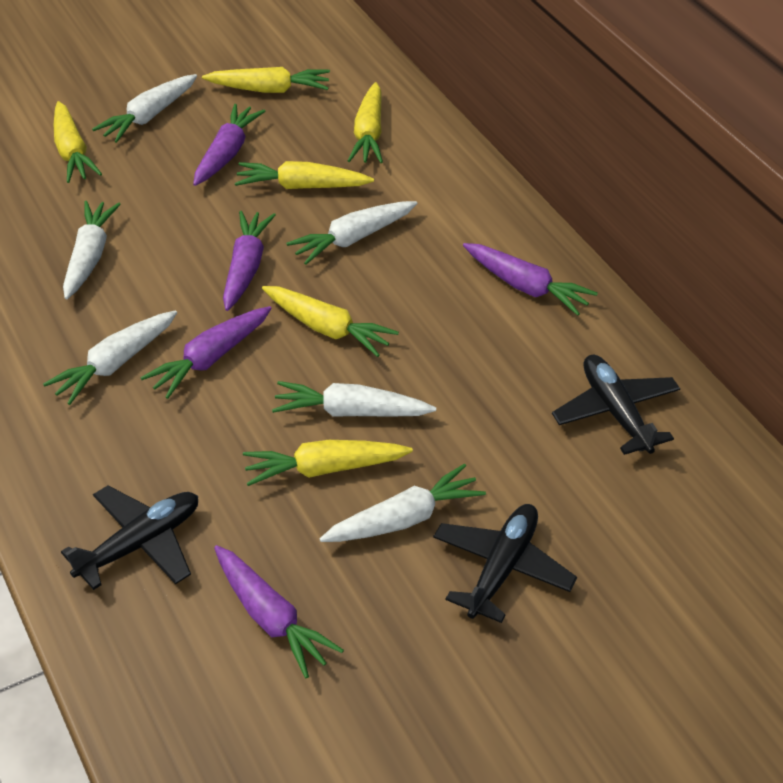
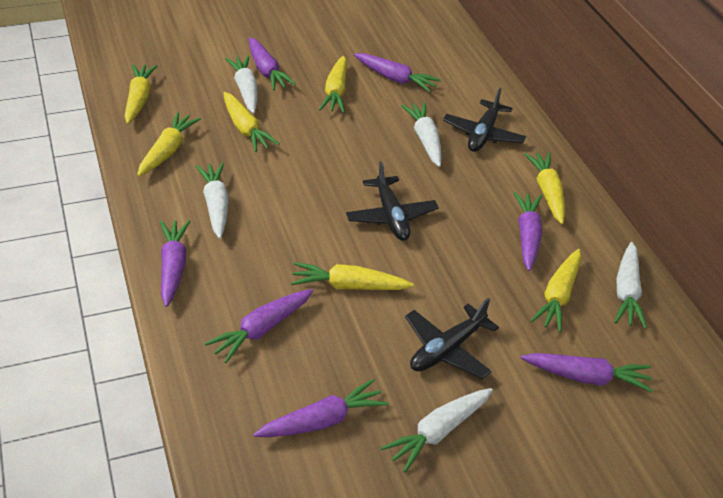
purple carrot: [140,306,272,399] [193,104,265,186] [214,545,344,678] [223,211,276,311] [463,243,598,316] = 5 -> [160,220,190,307] [205,289,313,363] [249,37,296,91] [253,379,389,437] [354,53,441,92] [514,192,542,271] [521,353,653,392] = 7
white carrot: [43,310,177,405] [63,201,121,299] [92,74,197,143] [272,381,436,417] [286,201,417,265] [320,463,486,542] = 6 -> [196,162,229,239] [225,56,258,114] [381,388,493,473] [401,102,442,167] [614,242,647,329] = 5
yellow carrot: [54,101,102,183] [202,67,330,93] [235,161,374,189] [243,440,413,486] [262,286,399,357] [348,82,383,163] = 6 -> [125,64,157,124] [137,112,201,176] [223,92,280,152] [291,262,414,290] [319,56,347,113] [524,152,565,224] [530,249,581,332] = 7

